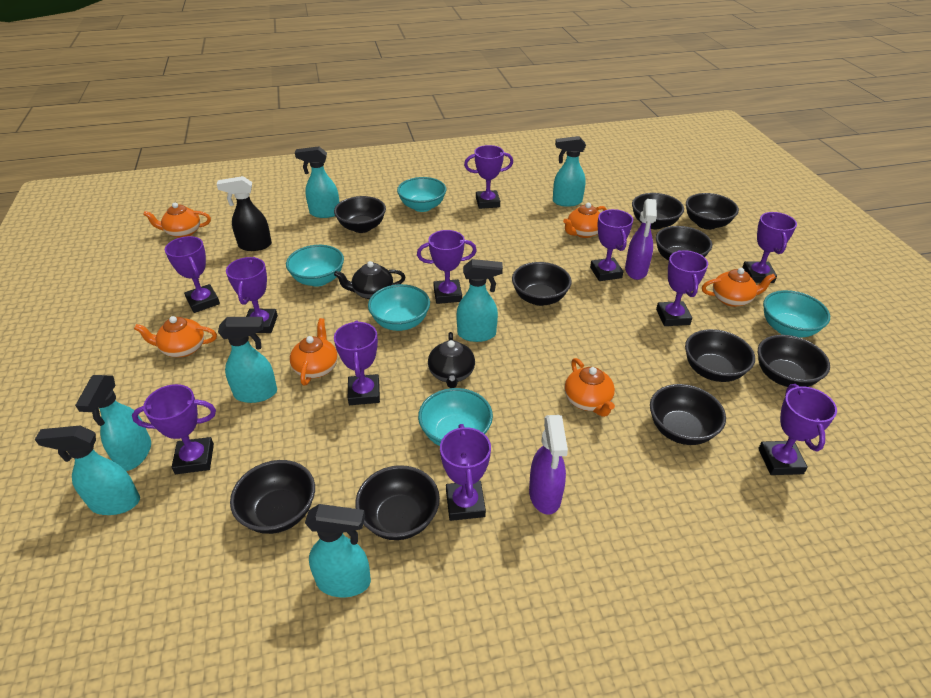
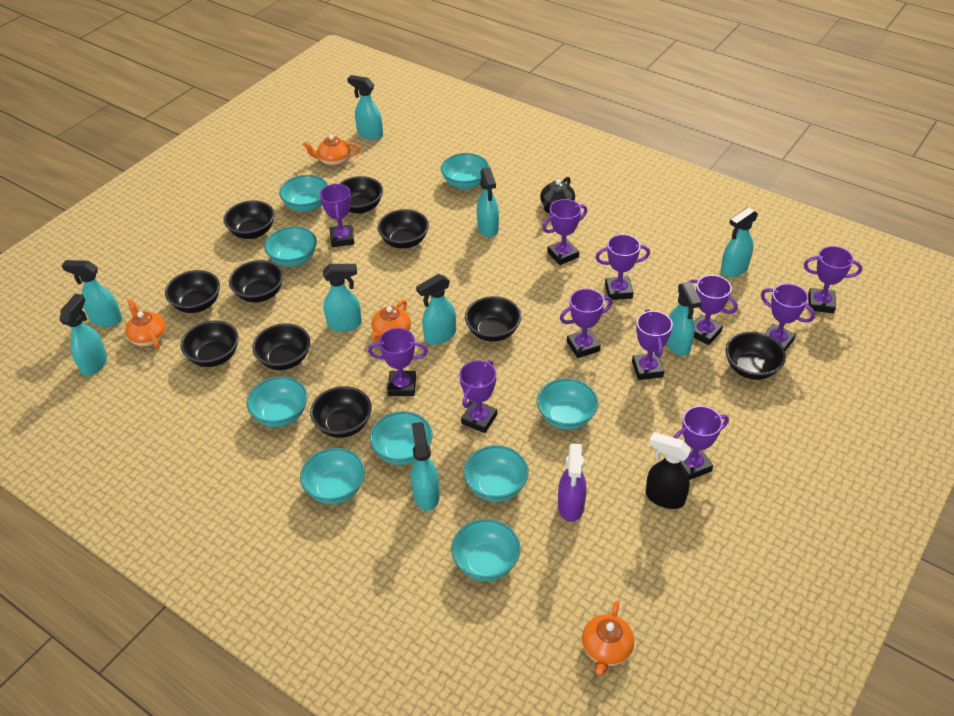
black teapot: [334,261,405,299] [428,332,475,388] = 2 -> [540,177,575,213] = 1
orange teapot: [134,316,217,357] [143,203,211,238] [290,318,338,386] [563,203,607,238] [565,358,615,417] [702,268,776,307] = 6 -> [125,299,167,349] [303,135,360,166] [371,300,411,342] [582,601,634,676] = 4
purple spray bottle: [529,415,568,515] [625,199,657,280] = 2 -> [558,444,586,522] = 1
turquoise bowl: [286,245,344,287] [368,284,430,331] [397,177,446,212] [418,388,493,446] [763,290,830,338] = 5 -> [246,376,308,427] [264,226,317,267] [279,175,328,212] [300,448,365,504] [370,411,433,465] [441,153,489,189] [451,519,521,581] [464,445,529,502] [537,378,598,430] = 9
turquoise spray bottle: [35,426,140,515] [75,375,151,471] [218,317,277,403] [295,146,339,218] [305,504,371,597] [456,259,503,342] [553,136,586,207] = 7 -> [59,294,107,376] [62,260,122,327] [323,264,362,332] [347,75,383,140] [411,422,440,511] [416,274,456,345] [477,167,499,237] [666,282,702,356] [721,207,758,277] = 9

